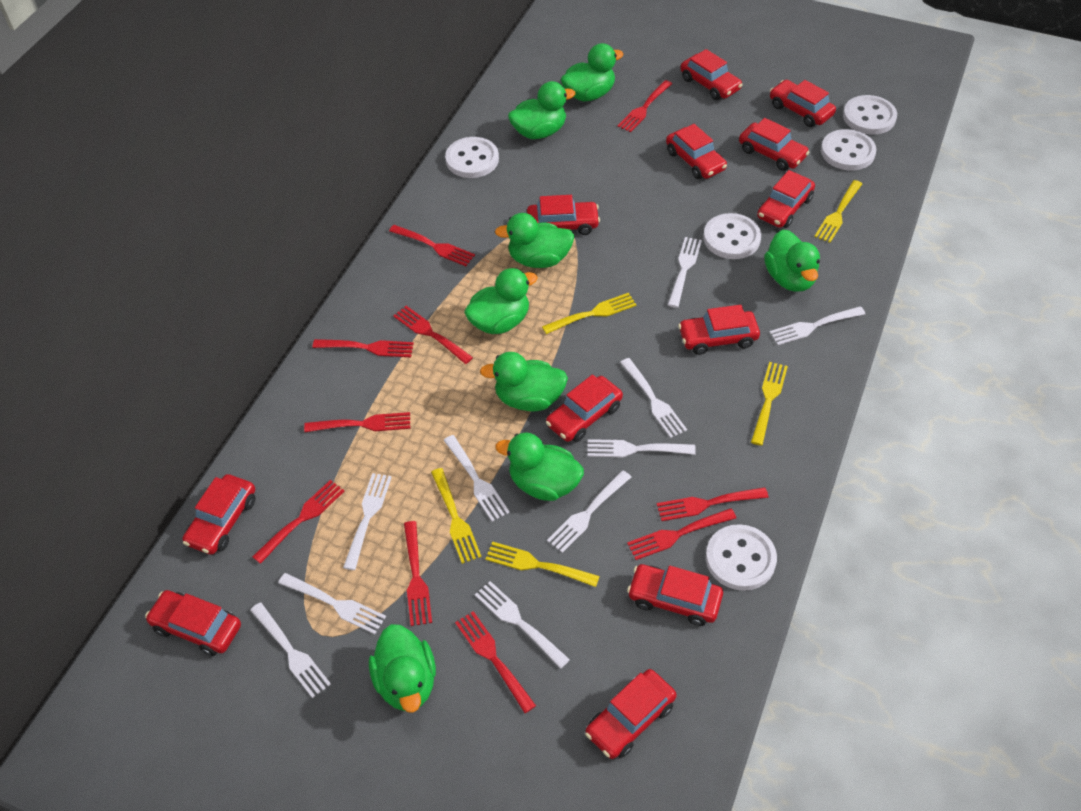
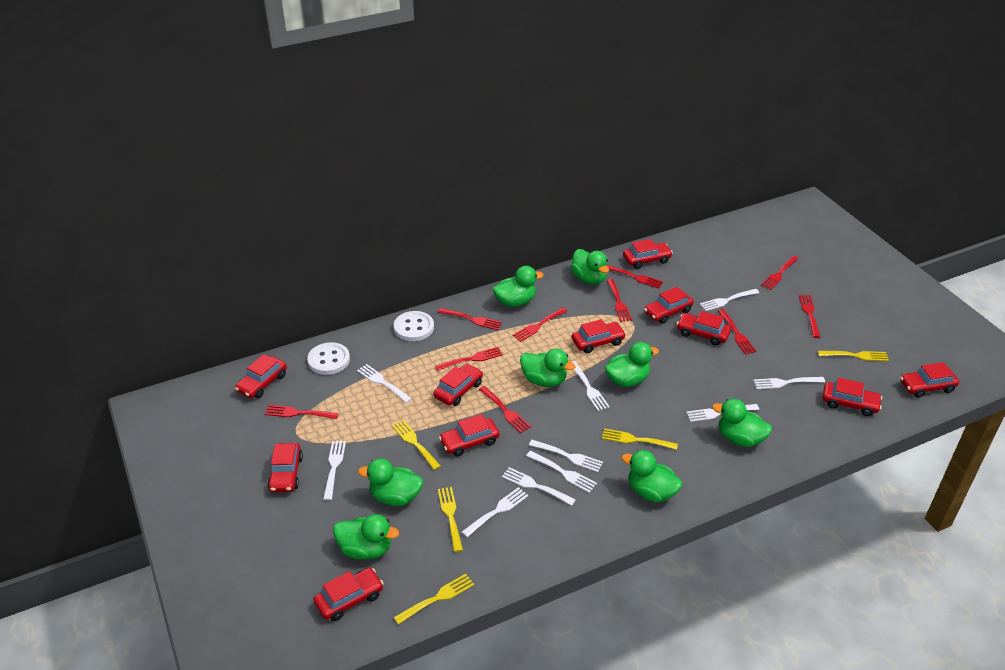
red car: [145,590,241,656] [183,474,256,555] [527,195,600,235] [546,374,623,442] [585,669,677,759] [627,564,723,626] [666,124,727,179] [678,305,760,355] [680,49,743,100] [739,118,809,171] [757,170,815,228] [770,80,836,127] = 12 -> [235,354,287,398] [267,443,303,492] [313,568,384,621] [433,364,483,406] [439,414,500,457] [572,319,626,353] [623,239,673,269] [644,287,694,324] [677,311,731,346] [822,378,882,416] [900,362,959,398] = 11
white button: [445,137,499,178] [703,213,761,259] [706,524,777,591] [821,129,876,170] [843,95,897,135] = 5 -> [307,342,350,375] [394,311,434,341] = 2

